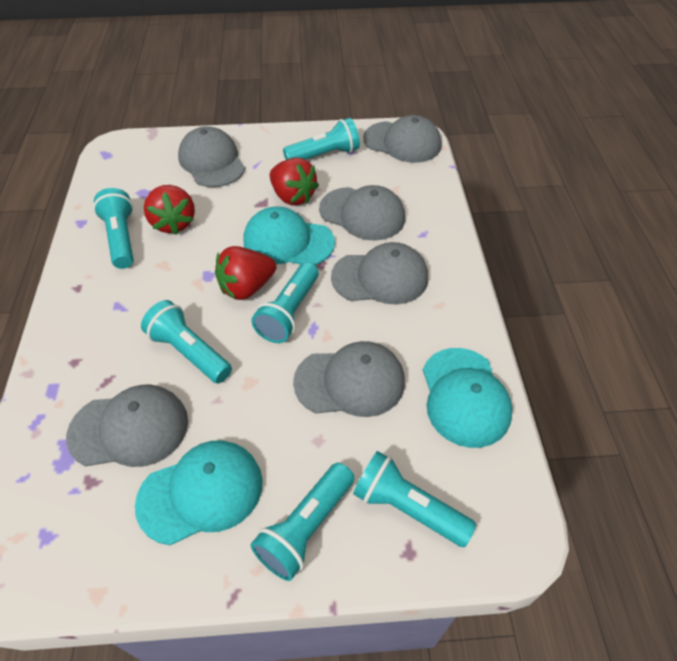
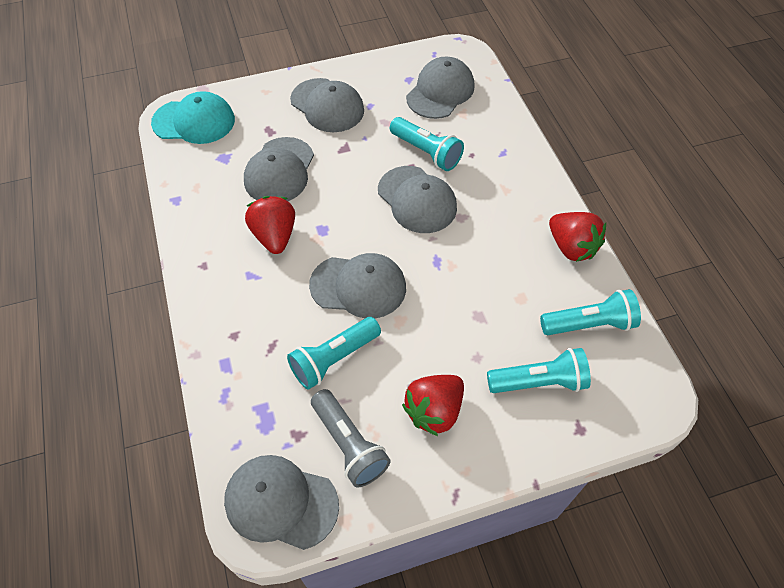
grey flashlight: none = 0 -> [311,389,391,488] = 1
turquoise cap: [135,440,263,545] [243,206,335,265] [423,348,513,448] = 3 -> [151,91,235,144] = 1
turquoise flashlight: [93,188,134,269] [141,300,232,383] [251,262,319,343] [251,463,354,581] [283,118,360,160] [353,451,476,547] = 6 -> [287,317,381,390] [390,117,464,171] [487,348,591,393] [540,289,641,335] = 4

